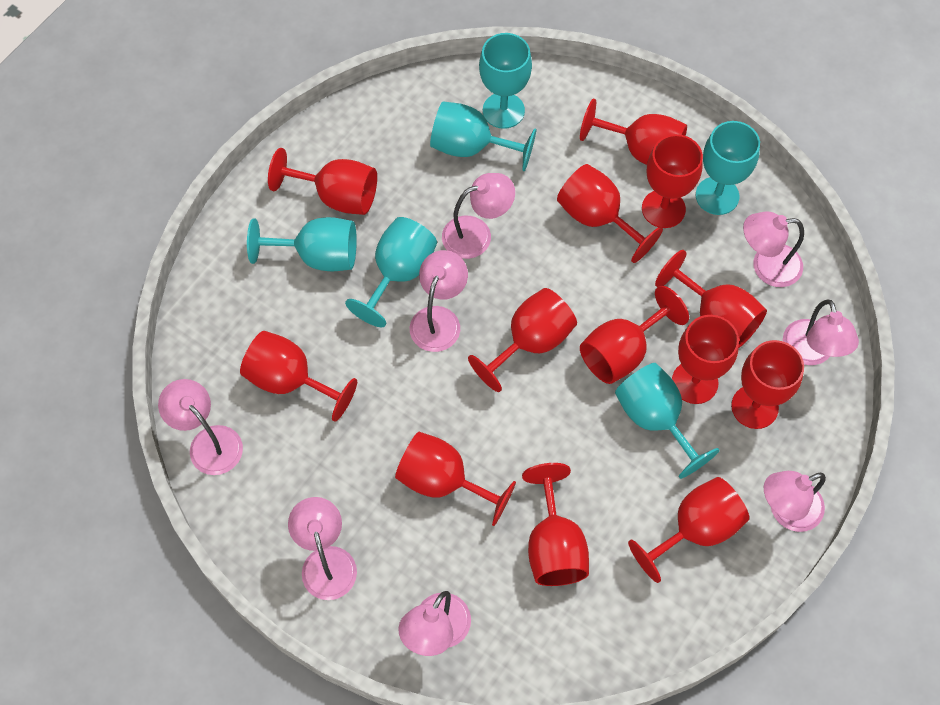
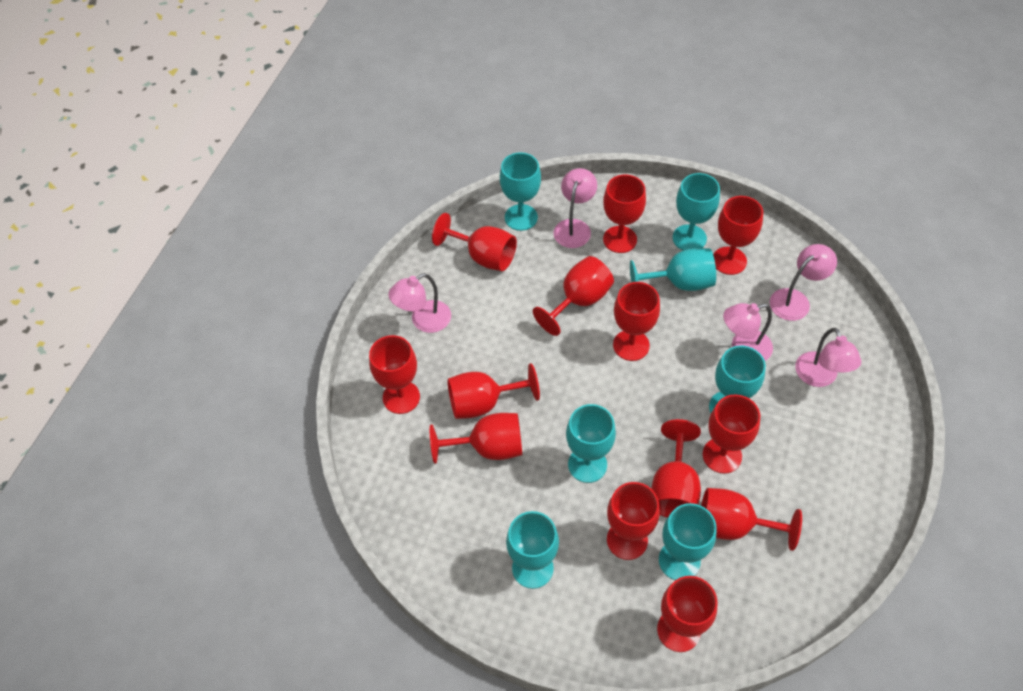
pink lamp: [158,379,243,475] [288,497,357,600] [398,591,471,656] [410,250,468,352] [442,173,515,259] [743,212,804,287] [764,471,826,532] [783,299,859,365] = 8 -> [388,273,451,333] [553,168,597,248] [723,303,773,361] [770,244,837,321] [795,328,861,387] = 5
turquoise goblet: [247,217,357,271] [345,217,437,327] [430,101,537,171] [479,33,532,129] [615,363,720,479] [696,121,760,215] = 6 -> [500,152,541,231] [506,511,559,589] [566,404,616,483] [630,248,716,291] [659,503,717,580] [673,173,720,251] [709,346,766,413] = 7

